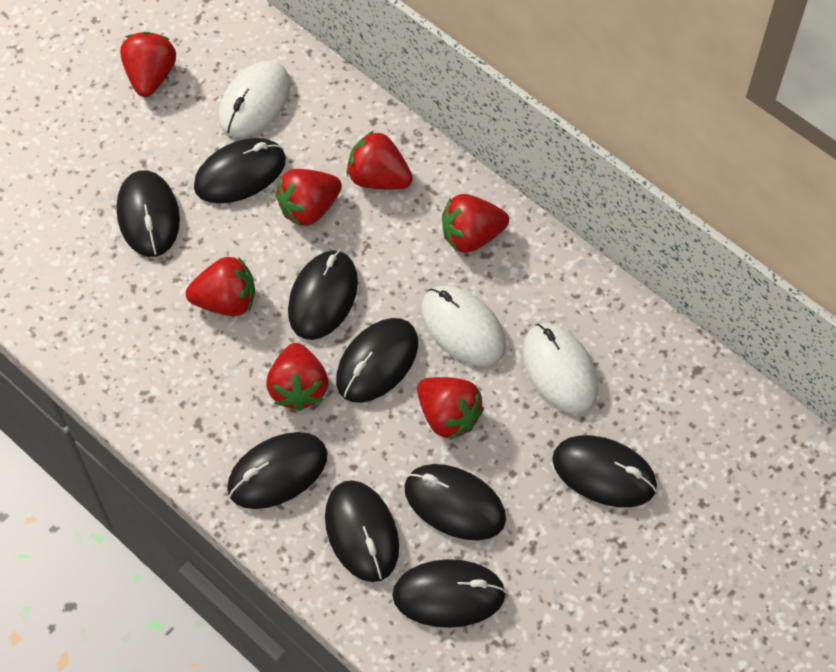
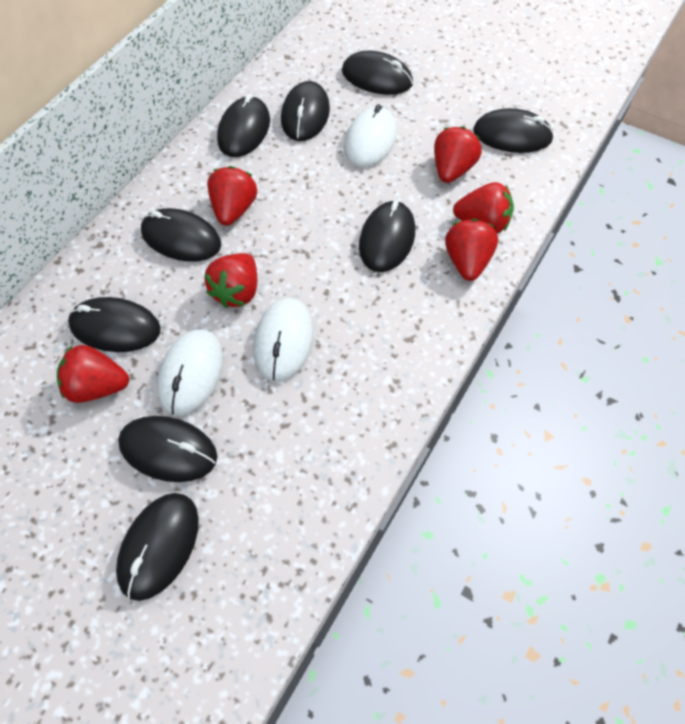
red strawberry: [120,32,176,97] [186,257,255,316] [266,343,328,411] [276,169,342,227] [346,131,413,190] [417,377,484,440] [442,194,509,253] = 7 -> [57,345,129,403] [204,253,257,308] [207,166,257,226] [434,126,482,183] [445,219,498,281] [453,182,514,233] = 6

